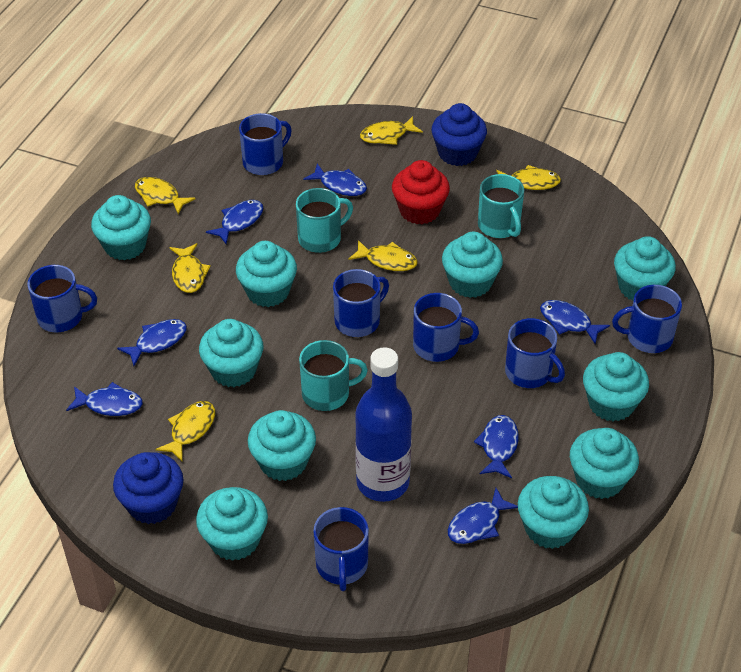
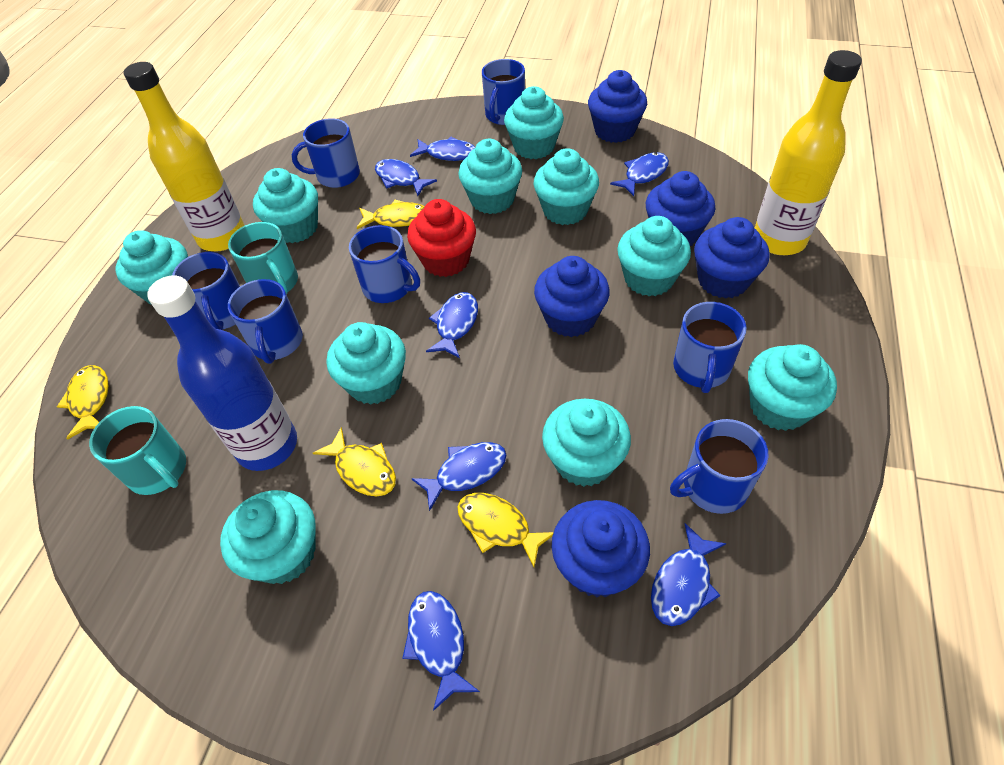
blue cupcake: [113,452,184,524] [431,103,487,166] = 2 -> [534,256,610,337] [552,500,650,597] [588,70,647,143] [646,171,715,246] [694,217,770,299] = 5
turquoise mug: [296,188,353,253] [299,340,368,411] [478,174,524,238] = 3 -> [89,406,186,495] [228,222,298,294] = 2
yellow bottle: none = 0 -> [123,62,245,251] [755,50,862,255] = 2
yellow fish: [135,177,196,214] [155,401,215,462] [169,243,211,293] [349,240,417,271] [360,116,423,145] [496,165,561,190] = 6 -> [57,365,109,440] [313,427,396,496] [357,200,424,229] [457,493,554,567] = 4

